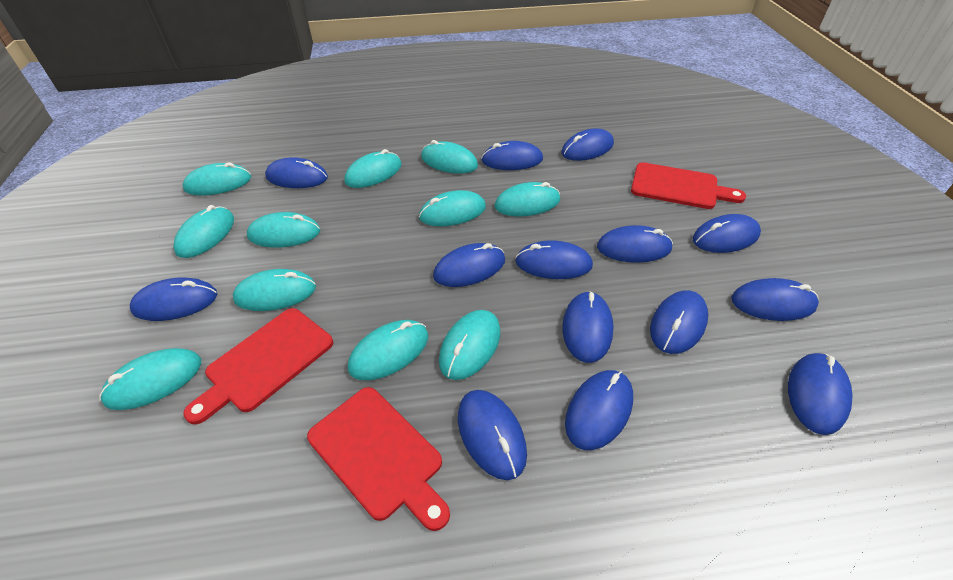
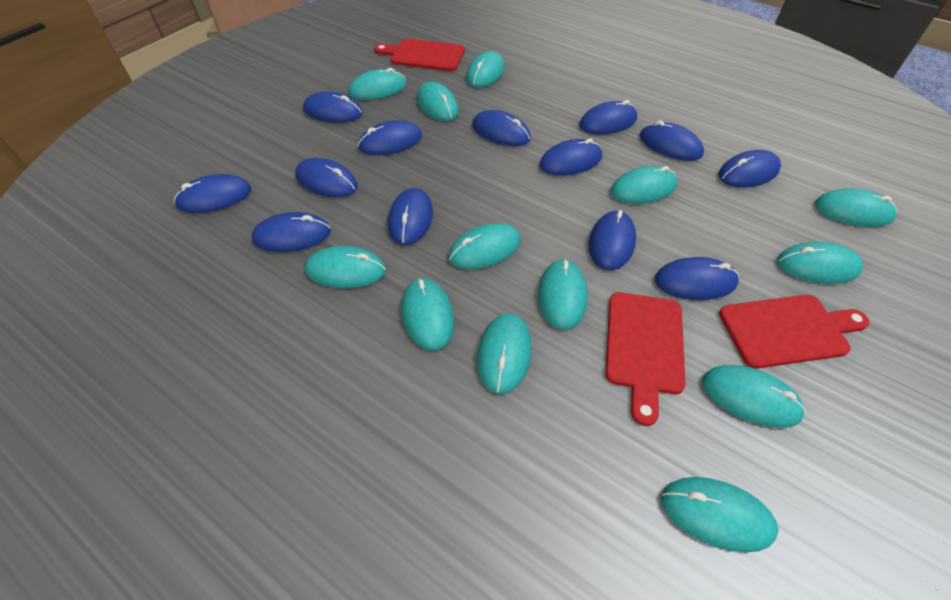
blue mouse: [130,278,217,321] [265,157,328,188] [433,243,505,287] [458,390,527,480] [481,141,543,170] [515,240,593,279] [561,128,614,161] [562,291,614,363] [565,370,633,450] [597,225,673,263] [650,290,708,354] [693,214,761,253] [732,278,819,321] [788,353,853,435] = 14 -> [174,174,251,213] [252,212,331,252] [295,158,357,198] [303,91,363,123] [358,120,422,155] [388,188,433,245] [472,110,531,146] [539,138,602,176] [579,100,637,134] [589,210,636,270] [640,120,704,161] [655,257,739,300] [718,150,781,188] = 13
turquoise mouse: [100,348,201,410] [173,205,234,258] [183,162,251,196] [233,269,316,311] [247,212,320,248] [344,149,401,188] [348,320,428,380] [419,190,486,226] [421,140,478,174] [439,310,500,380] [495,182,560,217] = 11 -> [305,246,386,288] [348,68,406,100] [401,278,454,351] [417,82,459,121] [448,223,521,269] [466,51,505,88] [477,314,532,394] [538,259,588,330] [610,166,677,204] [661,477,778,553] [702,365,806,428] [777,242,864,284] [815,188,897,227] = 13

